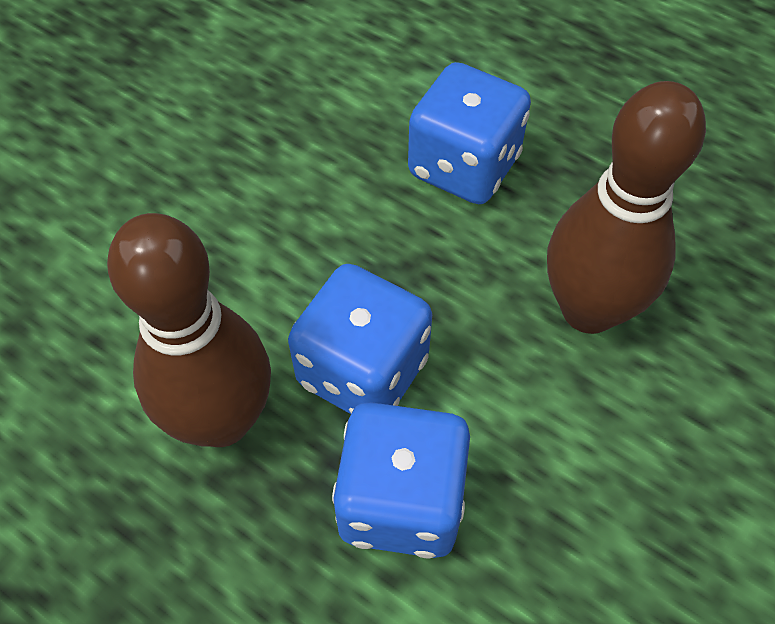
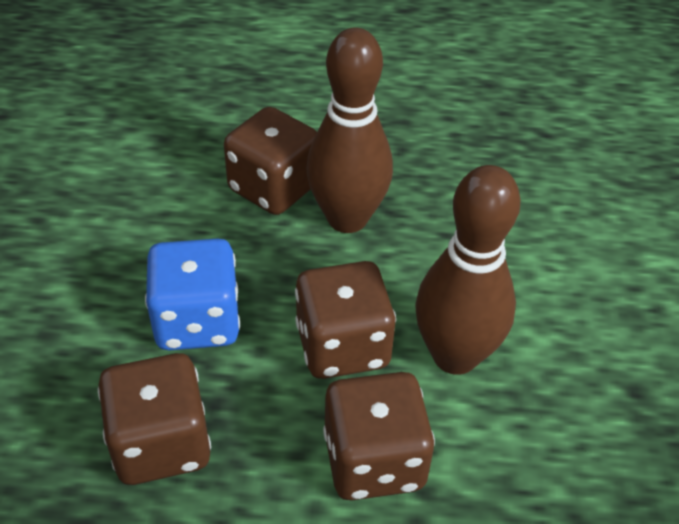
blue dice: [288,264,432,414] [332,402,470,559] [408,62,531,204] = 3 -> [145,238,240,350] = 1
brown dice: none = 0 -> [98,353,211,485] [224,107,317,215] [295,261,396,379] [323,372,435,500] = 4

